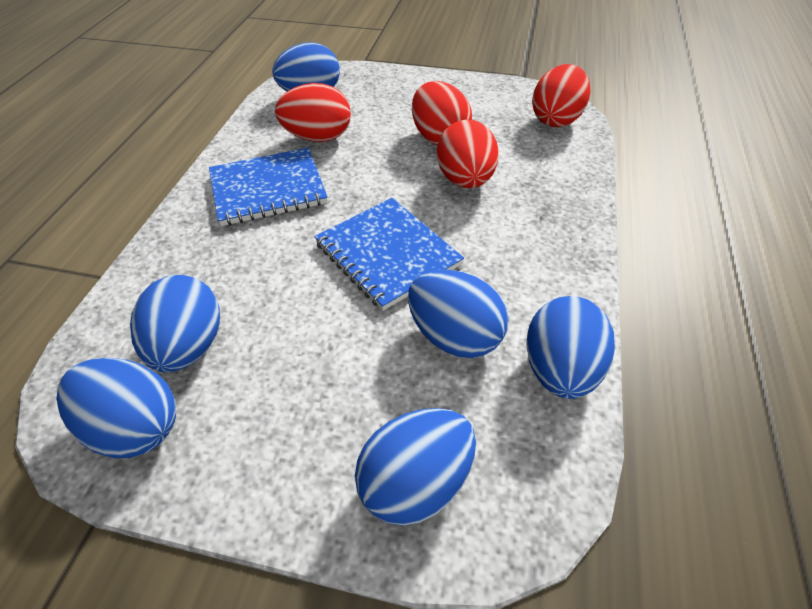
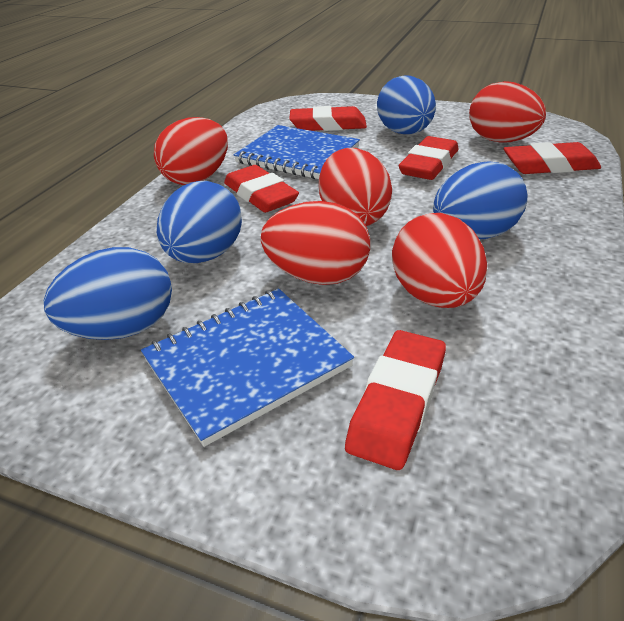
blue egg: [56,358,176,458] [130,275,220,372] [272,42,340,91] [355,408,476,526] [408,270,509,358] [526,296,615,399] = 6 -> [44,247,172,340] [157,181,242,263] [377,76,436,134] [433,161,527,239] = 4
red egg: [275,83,351,142] [412,81,472,145] [437,119,499,188] [532,64,591,127] = 4 -> [154,117,228,185] [261,201,370,285] [319,148,392,226] [392,213,488,308] [469,81,546,143] = 5
red eraser: none = 0 -> [224,165,299,213] [289,106,367,131] [345,330,446,470] [399,136,459,180] [504,142,601,174] = 5

